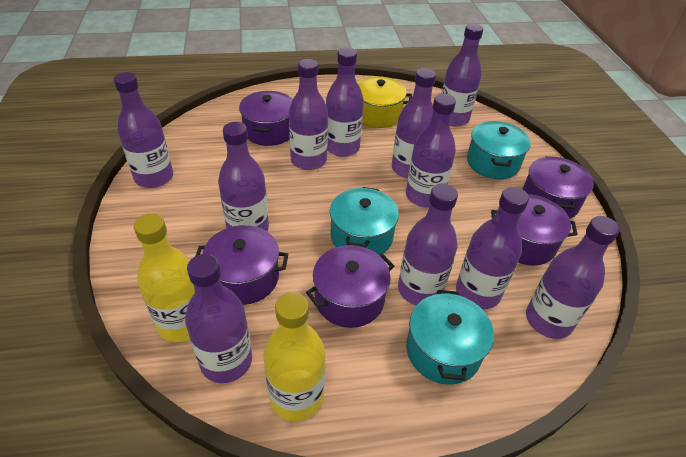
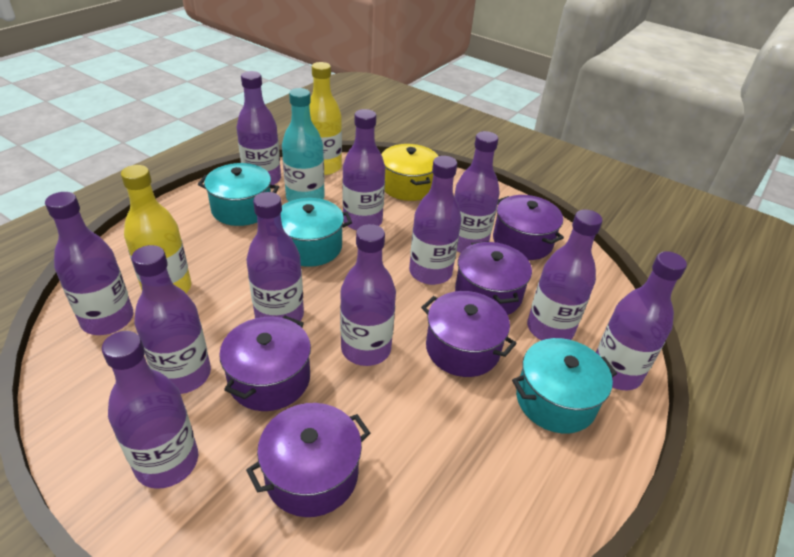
turquoise bottle: none = 0 -> [282,88,325,202] = 1

